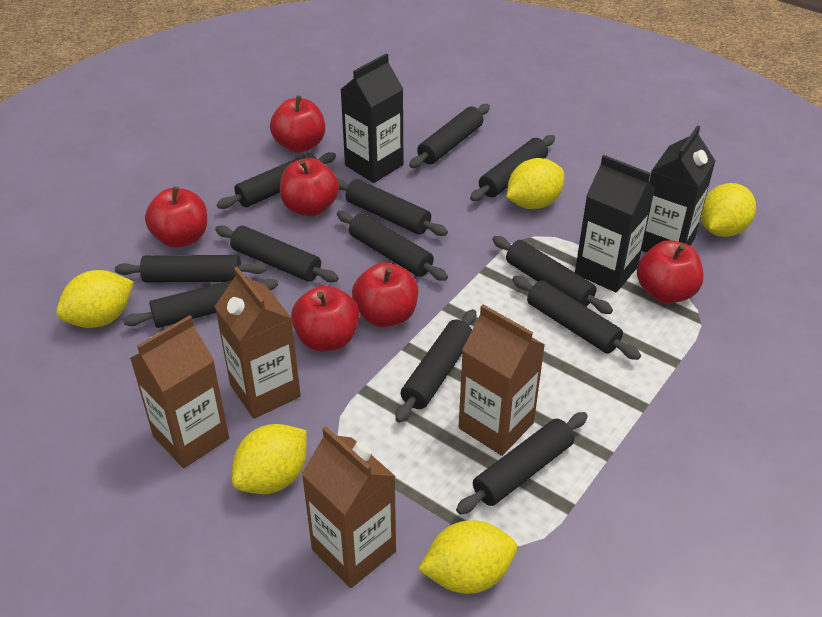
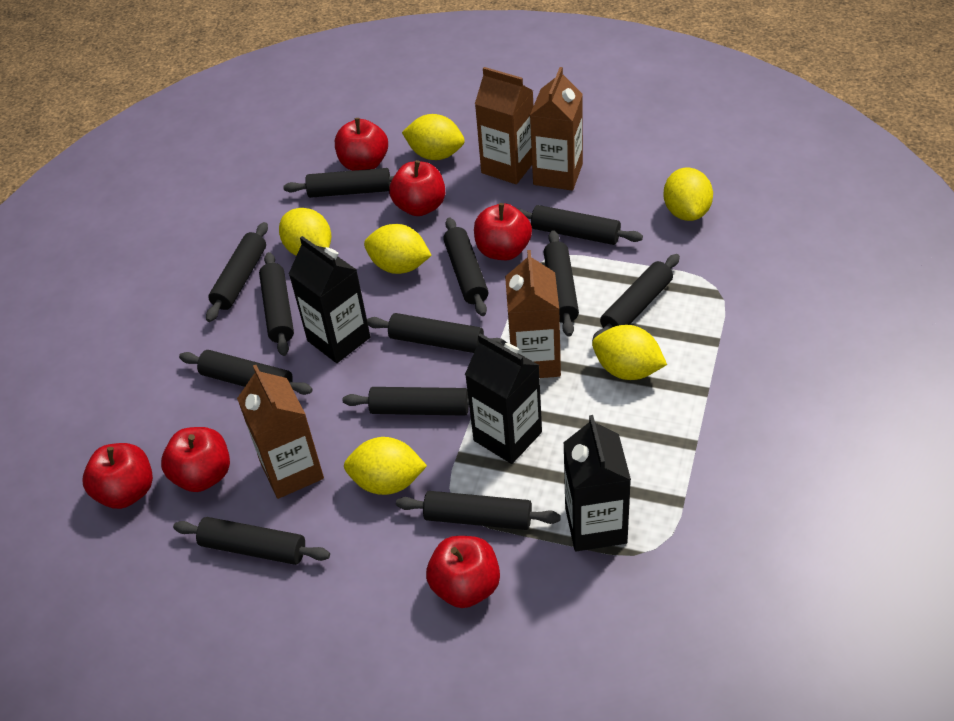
yellow lemon: [56,270,134,328] [232,424,307,494] [418,520,517,594] [507,158,564,209] [701,183,756,237] = 5 -> [279,208,331,256] [344,437,427,495] [364,224,432,274] [402,114,465,160] [592,325,667,380] [663,168,713,221] = 6

